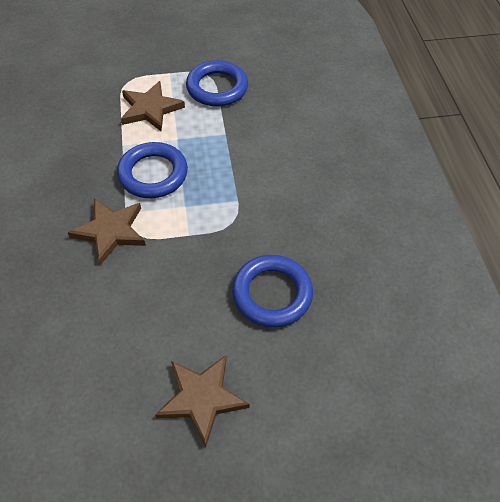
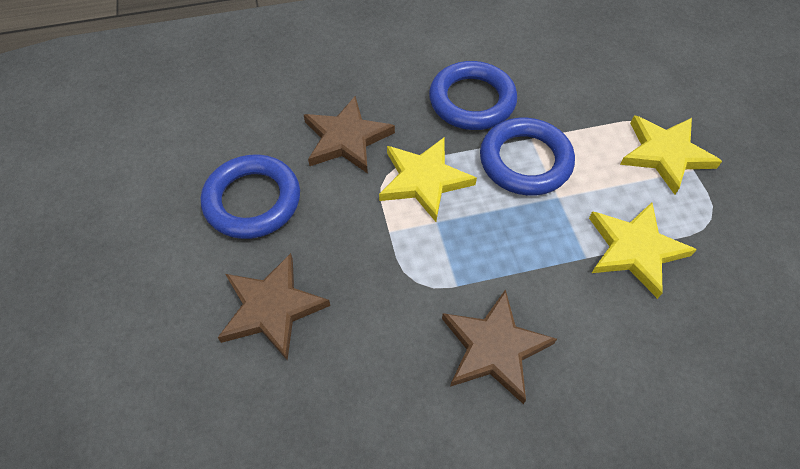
yellow star: none = 0 -> [379,137,477,222] [589,202,697,299] [620,115,722,195] = 3

